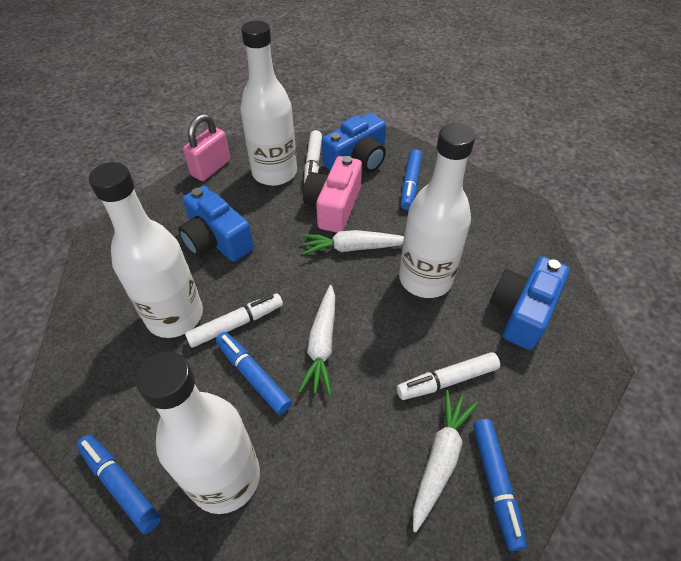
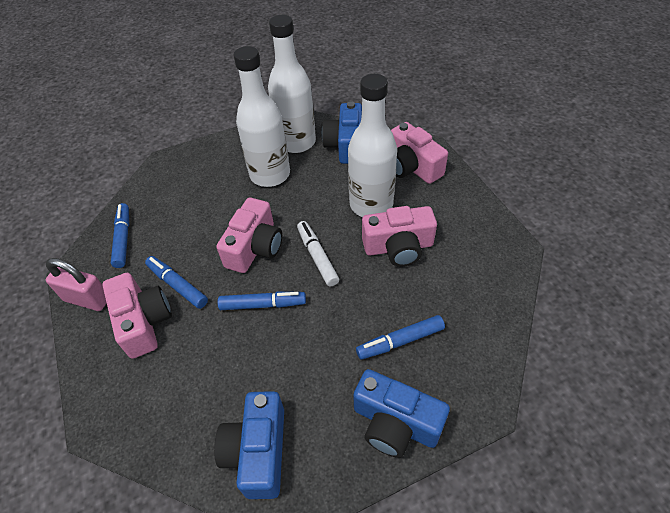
pink camera: [303,156,362,233] = 1 -> [102,273,172,359] [216,198,282,273] [362,206,437,267] [391,122,448,184] = 4
white bottle: [89,162,203,338] [136,351,260,514] [240,20,297,186] [399,123,475,298] = 4 -> [233,46,290,187] [268,15,316,153] [348,74,397,217] = 3
white carrot: [298,285,335,395] [302,230,404,255] [413,390,478,532] = 3 -> none = 0
white marker: [185,293,283,348] [304,130,322,184] [397,352,500,400] = 3 -> [297,221,339,286] = 1

